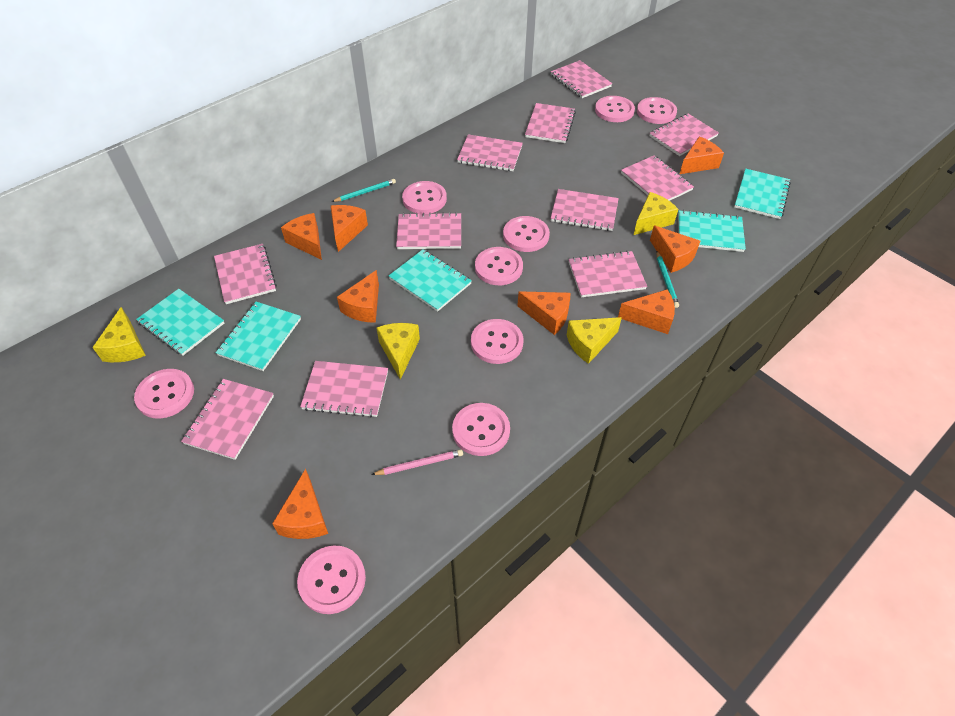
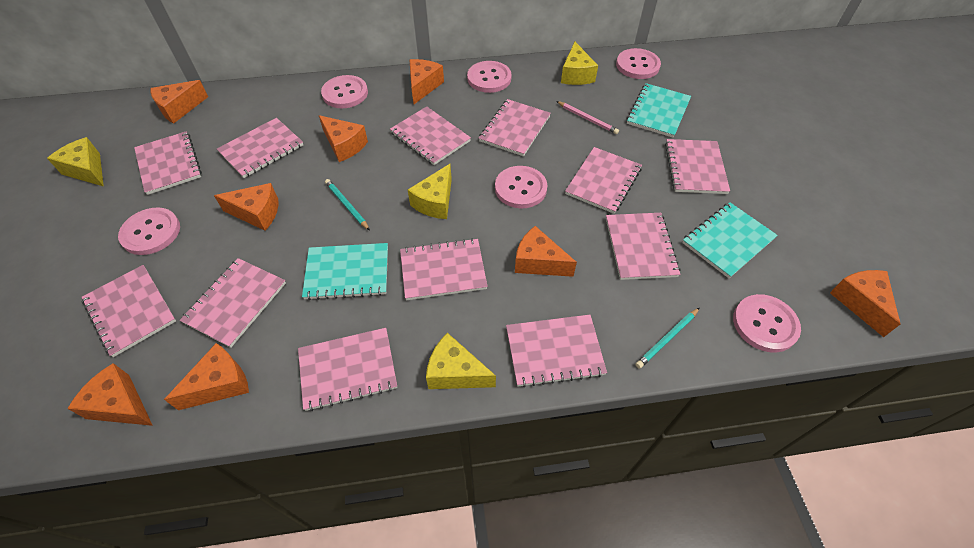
pink button: [134,369,194,419] [297,546,366,614] [402,181,447,214] [452,403,510,456] [471,319,523,364] [475,247,523,285] [503,216,550,252] [595,96,635,122] [637,97,677,124] = 9 -> [118,207,180,255] [321,75,368,108] [467,61,512,93] [495,166,547,208] [616,48,661,79] [733,294,801,353] = 6
pink notebook: [181,379,274,460] [214,244,277,304] [300,361,388,417] [396,212,461,249] [457,134,523,171] [525,103,576,143] [550,189,619,231] [551,60,612,98] [569,251,647,297] [621,155,694,201] [650,114,719,156] = 11 -> [82,265,176,357] [134,131,202,195] [180,258,286,348] [217,118,303,178] [298,328,397,411] [390,106,471,165] [400,238,488,300] [479,99,551,156] [506,315,607,387] [565,147,642,214] [606,213,681,280] [665,139,730,194] = 12
turquoise notebook: [136,289,224,356] [216,302,301,371] [388,249,472,312] [678,210,746,252] [734,169,791,219] = 5 -> [302,243,388,300] [627,83,691,138] [682,202,778,278] = 3

